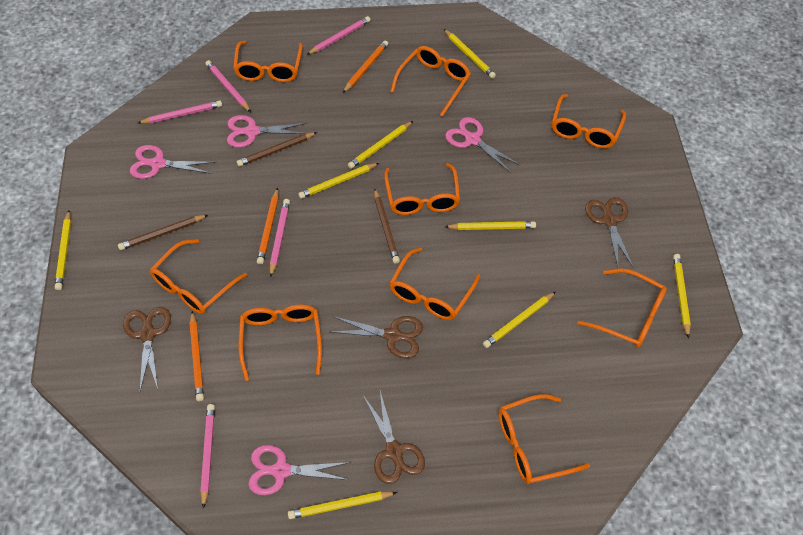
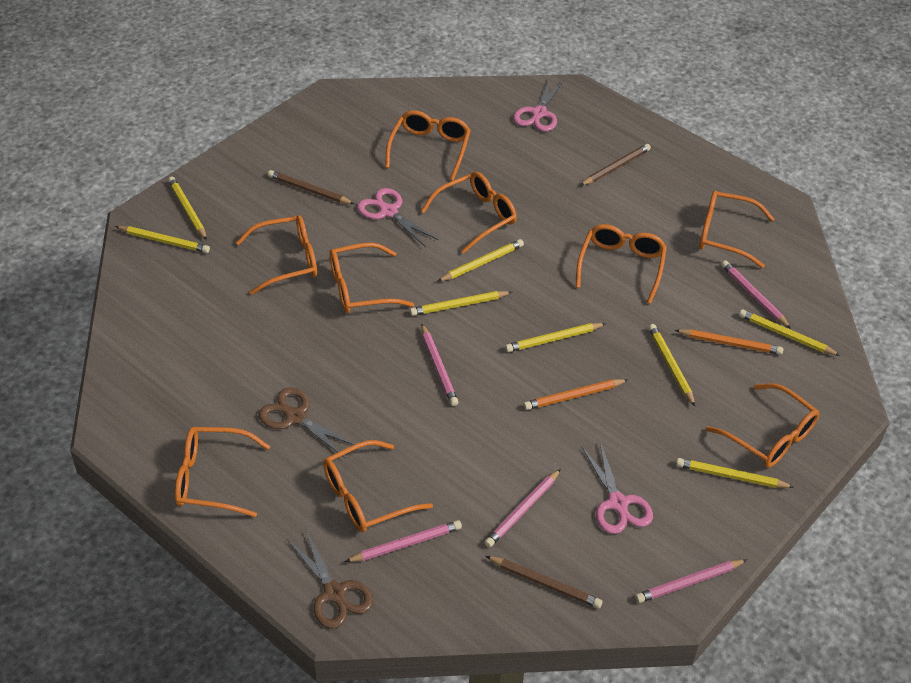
brown scissors: [123,307,171,391] [330,316,423,359] [363,391,425,484] [585,197,634,269] = 4 -> [259,387,355,458] [287,529,373,629] = 2
orange pencil: [190,311,204,401] [257,187,278,264] [343,41,388,93] = 3 -> [524,379,629,410] [675,329,783,355] = 2
pink scissors: [130,145,215,179] [227,115,307,148] [248,445,351,495] [445,117,520,173] = 4 -> [357,188,438,247] [513,77,564,132] [581,441,653,534] = 3

